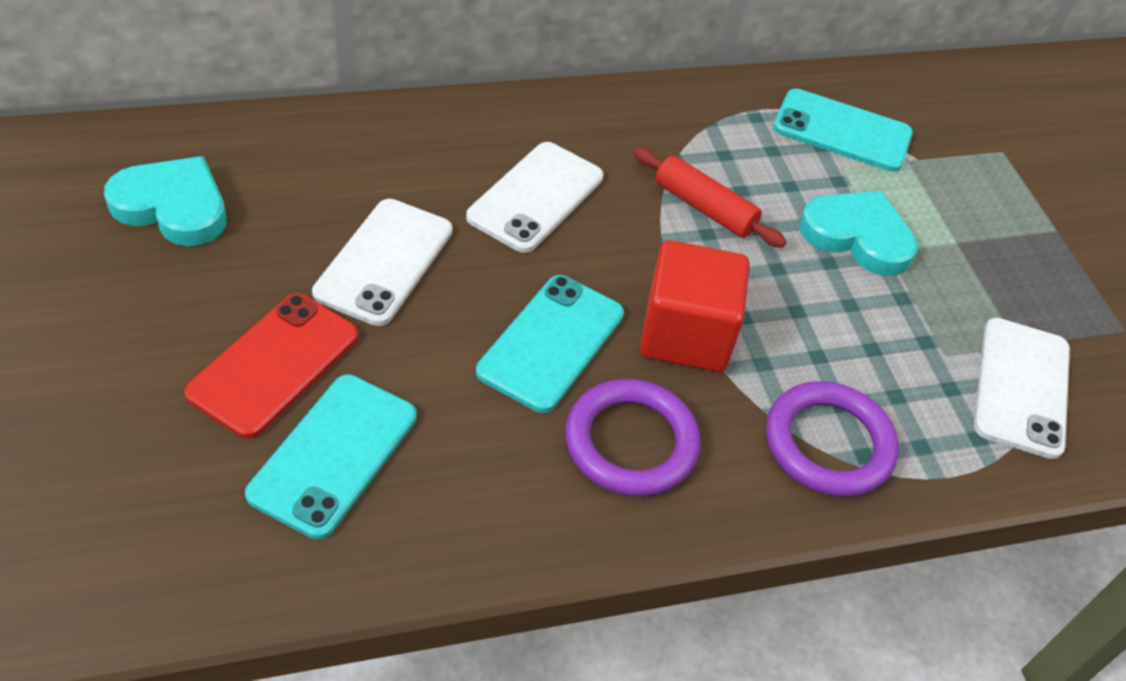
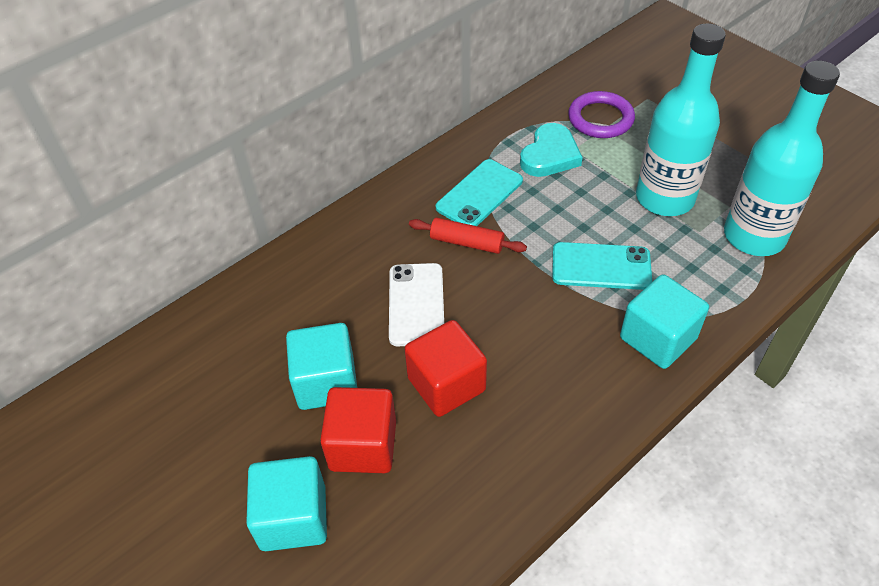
purple ring: [565,379,700,496] [766,381,899,497] = 2 -> [568,91,635,138] = 1
red cube: [640,240,750,372] = 1 -> [320,387,396,473] [404,320,487,417] = 2
red phone: [184,293,358,439] = 1 -> none = 0
turquoise bottle: none = 0 -> [636,23,726,216] [724,61,840,256] = 2
turquoise cube: none = 0 -> [246,456,327,551] [286,323,357,410] [620,274,709,369] = 3
turquoise heart: [104,156,227,246] [799,191,918,276] = 2 -> [520,123,583,177] = 1
turquoise phone: [245,374,417,539] [476,275,624,413] [773,89,913,172] = 3 -> [436,159,523,226] [552,242,652,290] = 2
white phone: [312,199,452,326] [466,142,603,253] [974,318,1070,459] = 3 -> [389,263,444,346] = 1

